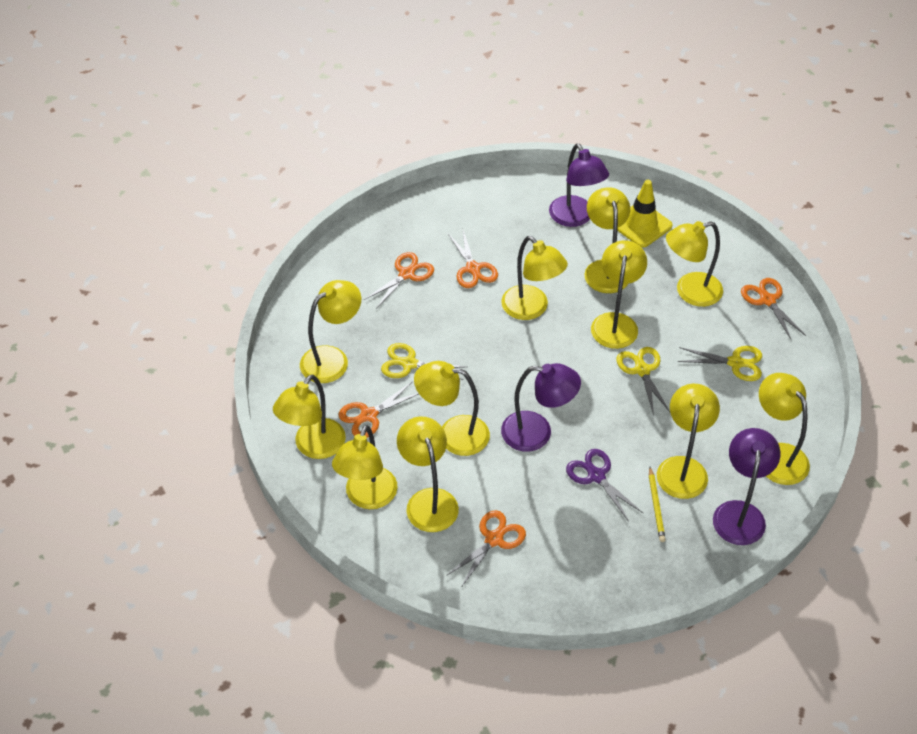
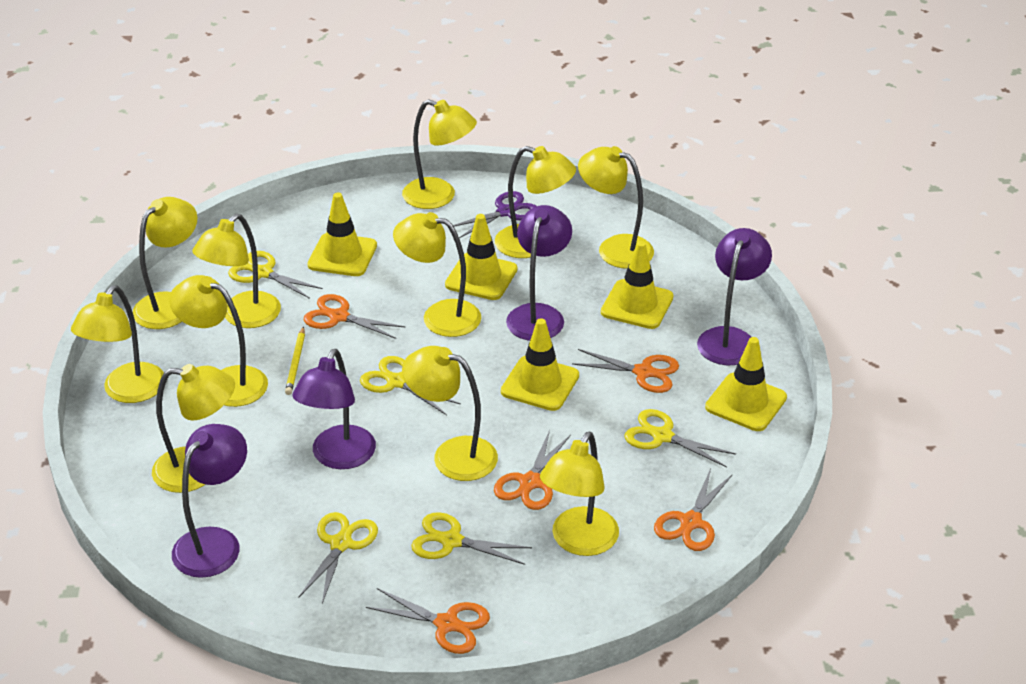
purple lamp: [501,363,581,452] [549,144,609,227] [713,428,780,545] = 3 -> [172,424,247,578] [292,349,376,469] [506,205,572,341] [697,228,772,365] = 4
yellow scissors: [381,343,466,380] [617,347,670,415] [678,346,762,381] = 3 -> [228,251,323,299] [298,512,378,604] [360,356,461,415] [411,512,532,565] [625,409,736,467] = 5
yellow traffic cone: [617,180,673,247] = 1 -> [308,193,377,276] [445,214,517,300] [501,318,579,411] [601,241,673,329] [705,337,787,431] = 5

